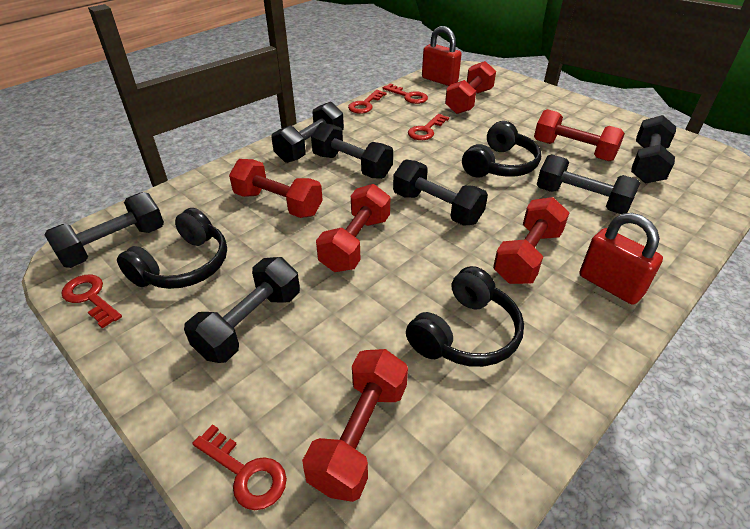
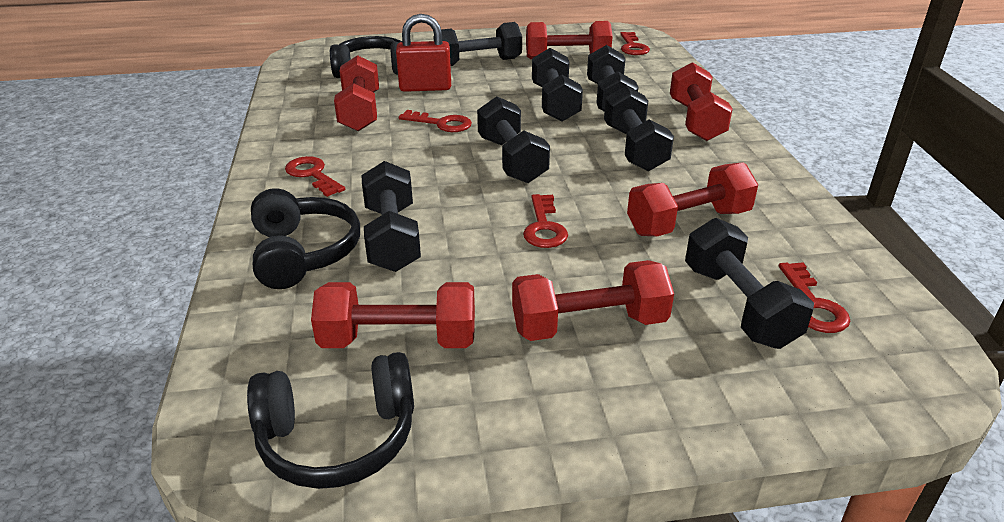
red padlock: [422,26,462,86] [579,213,663,305] = 2 -> [396,14,451,92] = 1

